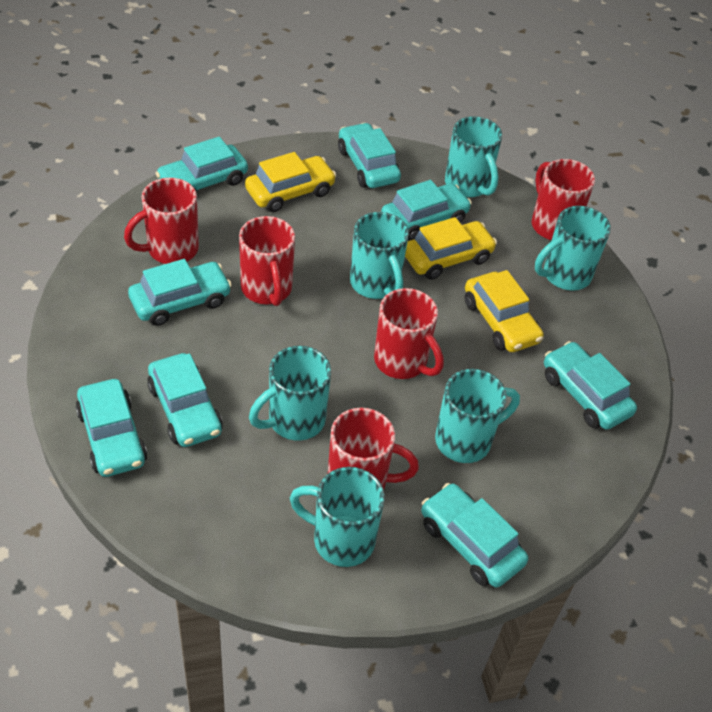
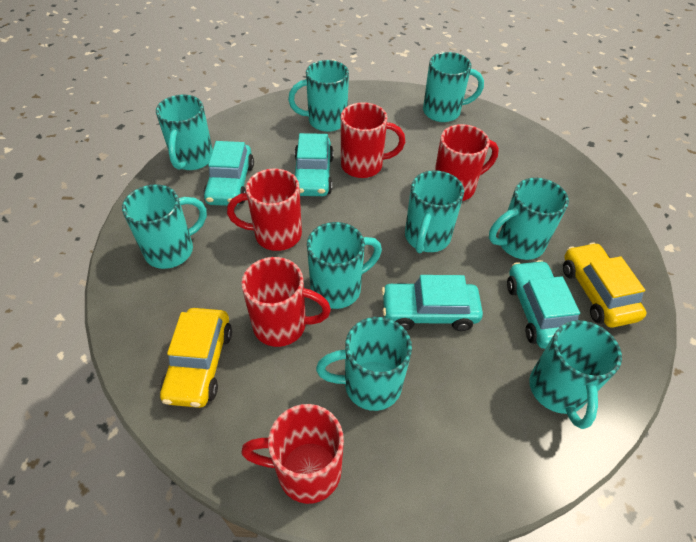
turquoise car: [76,379,147,477] [128,259,232,326] [147,353,223,447] [156,137,248,190] [338,123,401,188] [381,180,472,241] [421,483,528,588] [544,341,637,430] = 8 -> [203,141,254,206] [295,133,334,196] [381,275,483,331] [507,260,580,349] = 4
turquoise mug: [249,346,331,440] [290,467,385,567] [350,212,409,299] [435,369,520,463] [445,116,502,197] [535,206,611,291] = 6 -> [122,184,207,269] [156,95,213,170] [288,60,349,132] [307,222,382,309] [316,317,412,411] [405,170,464,253] [423,52,484,122] [489,178,569,260] [529,320,622,429] = 9
yellow car: [245,152,336,212] [405,217,497,280] [465,270,544,352] = 3 -> [160,308,232,408] [563,243,647,328] = 2

